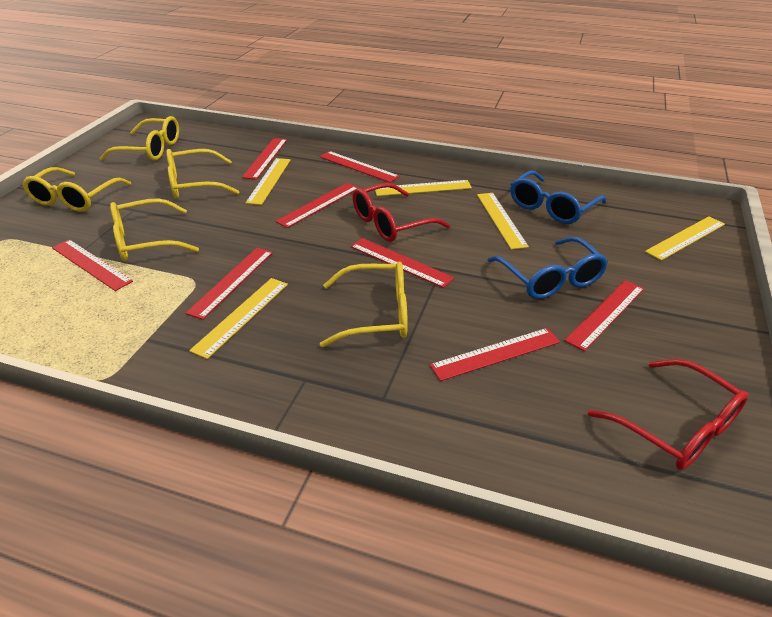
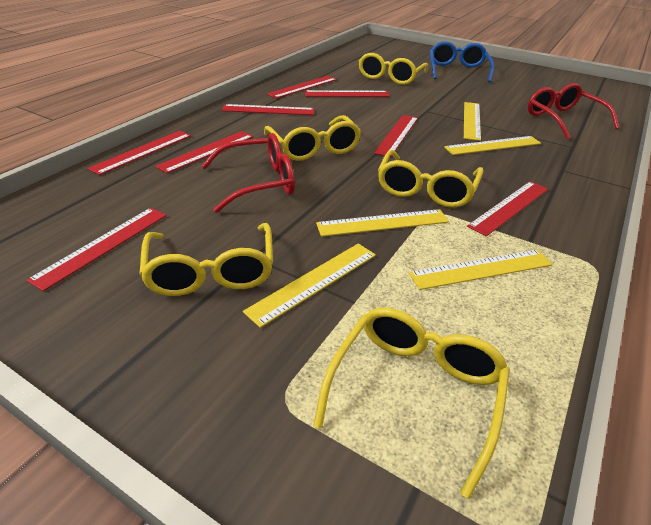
blue glasses: [487,237,608,299] [510,170,606,224] = 2 -> [430,41,494,82] = 1

